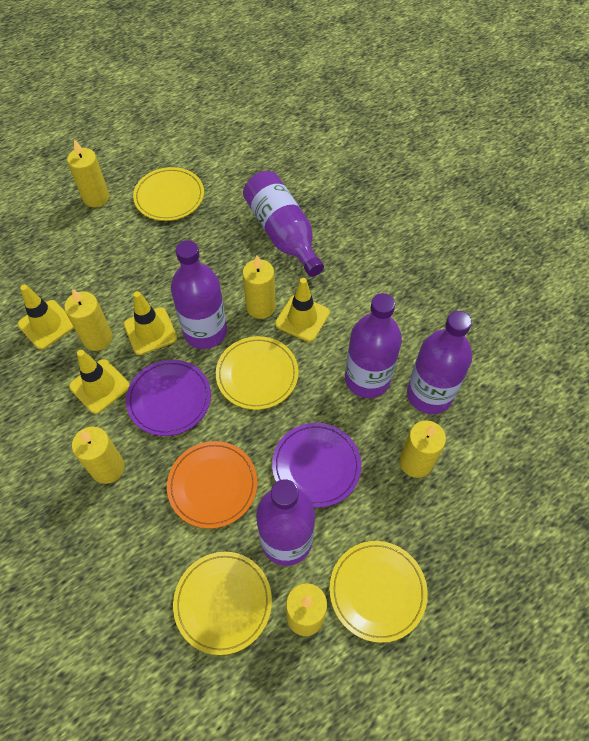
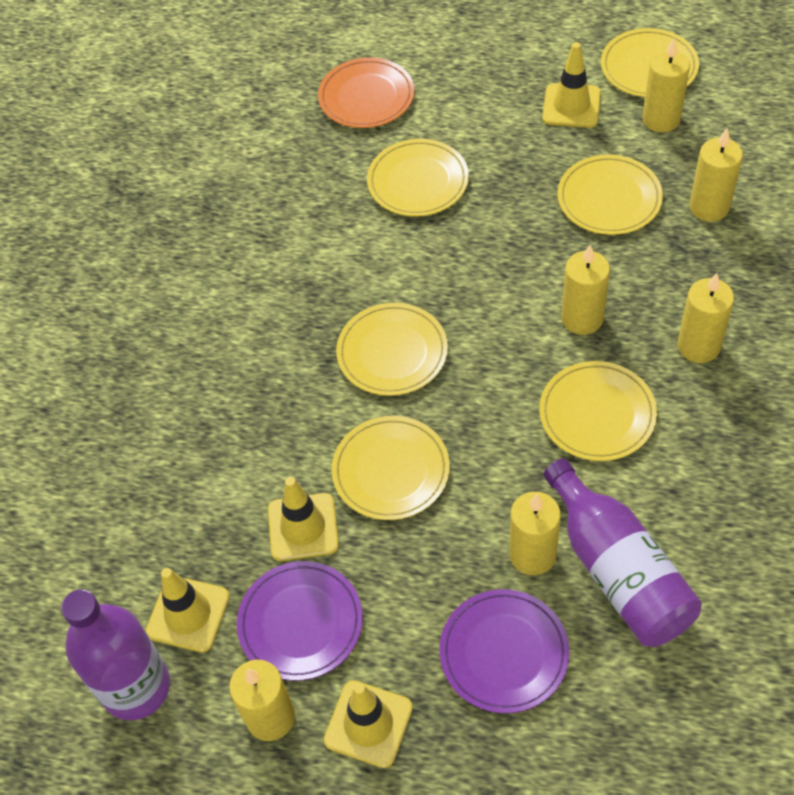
purple bottle: [171,240,227,349] [243,171,324,277] [256,479,315,566] [345,293,402,398] [407,311,472,414] = 5 -> [61,589,170,720] [543,458,702,647] = 2
yellow plate: [133,167,204,221] [173,552,272,655] [216,336,299,410] [329,541,428,643] = 4 -> [332,416,450,520] [336,303,448,396] [367,139,469,217] [539,361,657,461] [557,154,663,235] [601,28,699,97] = 6

